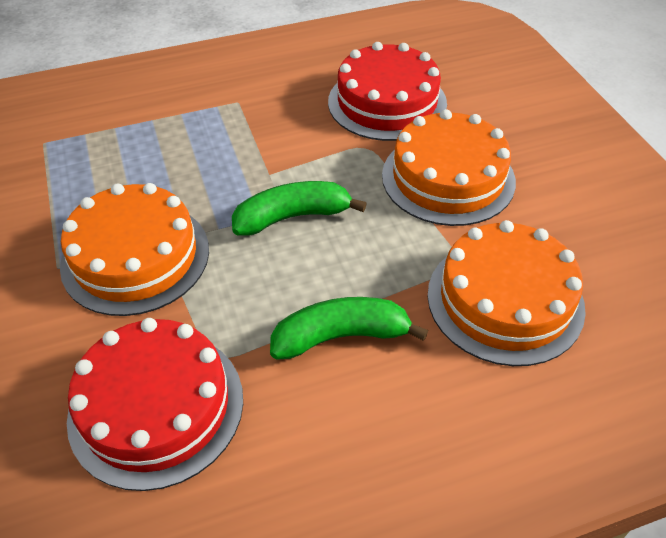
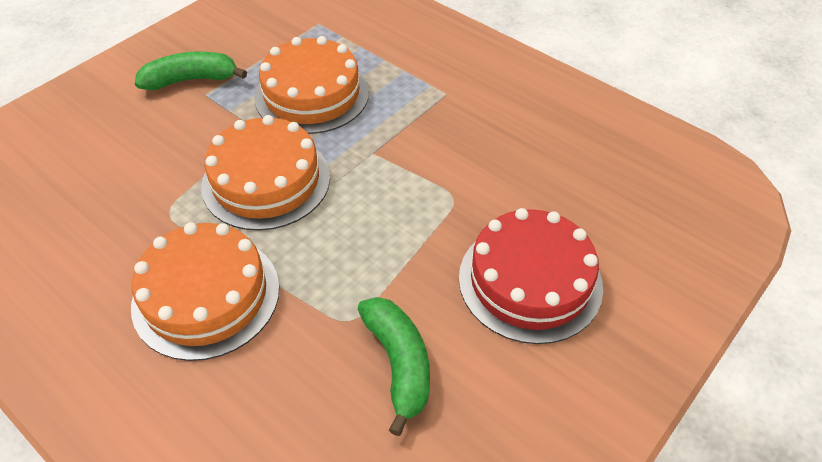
red cake: [67,318,243,491] [328,42,447,141] = 2 -> [459,208,603,344] = 1

